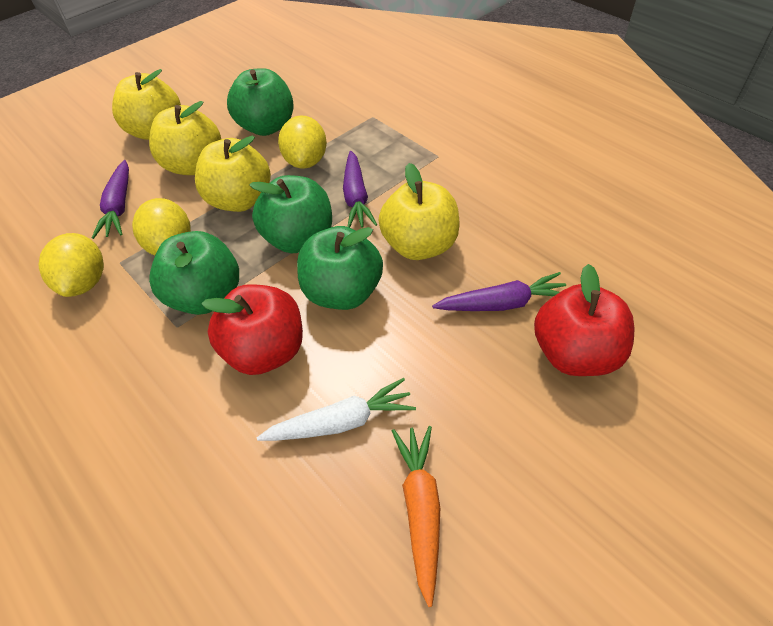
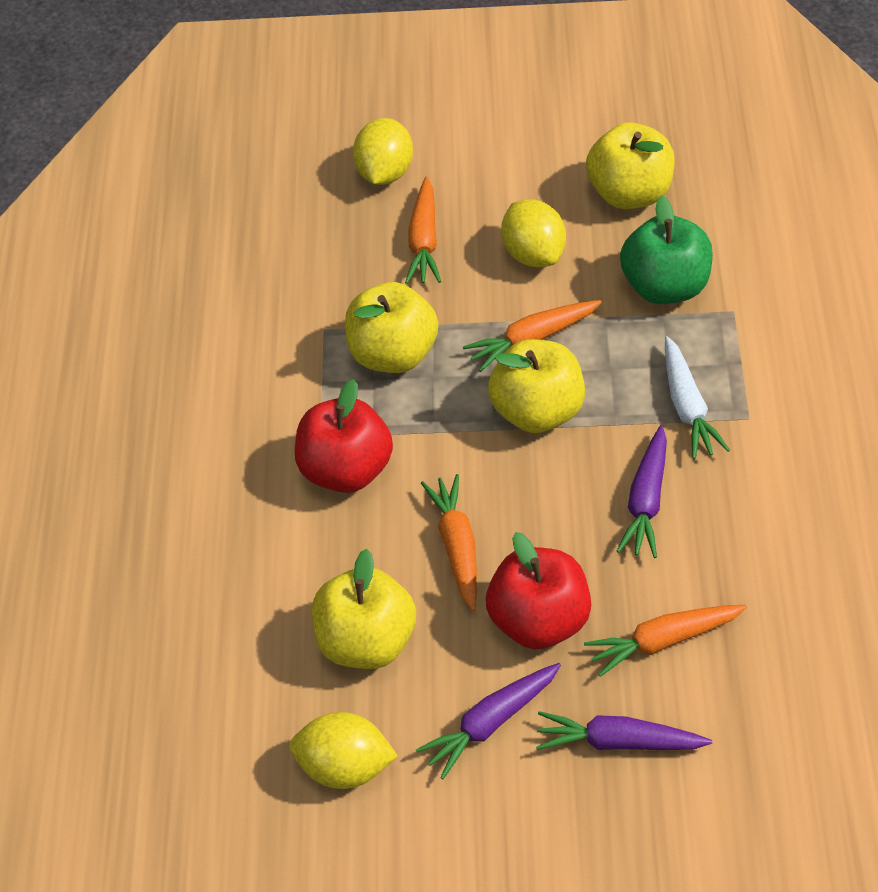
green apple: [149,231,239,315] [227,68,294,136] [250,175,332,253] [297,226,383,310] = 4 -> [620,195,713,304] = 1
orange carrot: [392,426,440,607] = 1 -> [405,177,441,284] [421,474,477,611] [463,300,601,372] [584,605,747,677] = 4

